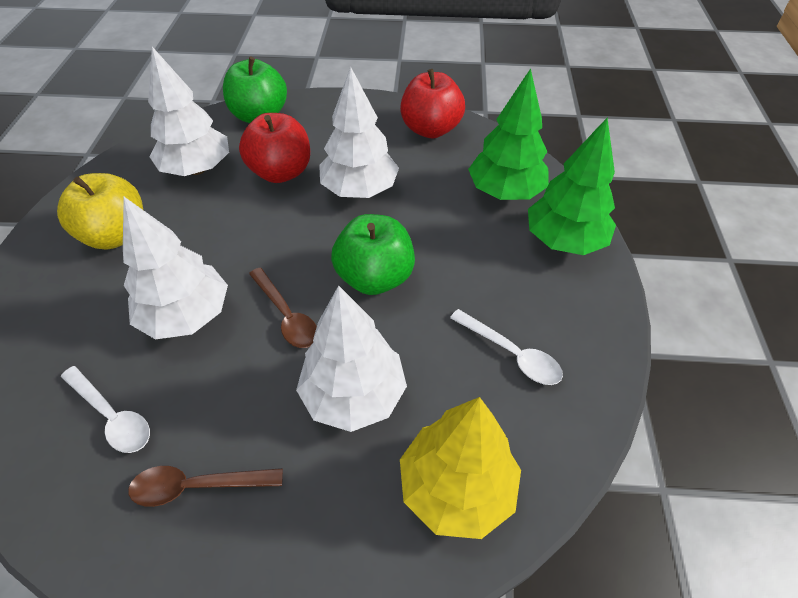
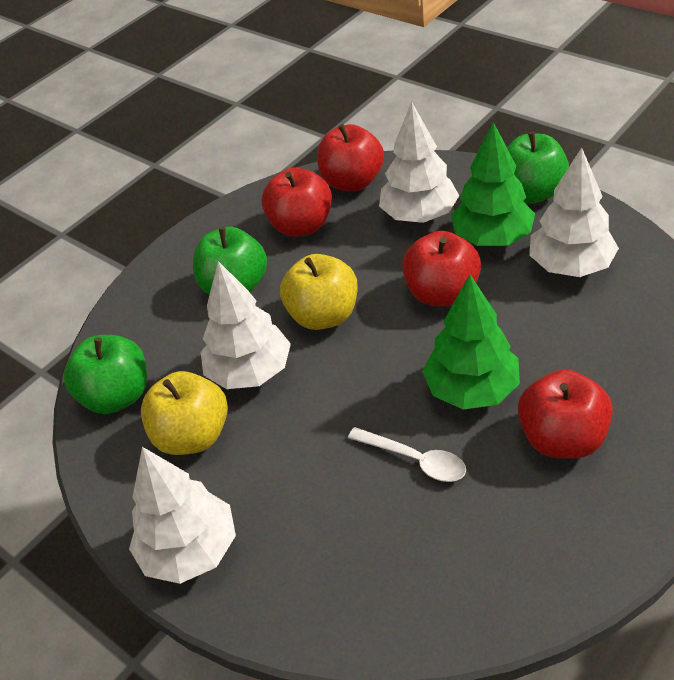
brown spoon: [128,466,283,507] [249,268,317,348] = 2 -> none = 0
green apple: [223,57,287,123] [331,214,415,295] = 2 -> [64,335,147,414] [193,227,267,294] [507,132,569,204] = 3
red apple: [239,113,310,183] [400,69,465,138] = 2 -> [262,167,332,237] [317,124,384,191] [402,231,481,306] [518,369,613,459] = 4
white spoon: [61,366,150,453] [450,309,563,385] = 2 -> [348,427,466,482] = 1
yellow apple: [57,173,143,250] = 1 -> [141,371,228,455] [280,254,358,330] = 2
yellow tree: [400,397,521,539] = 1 -> none = 0

